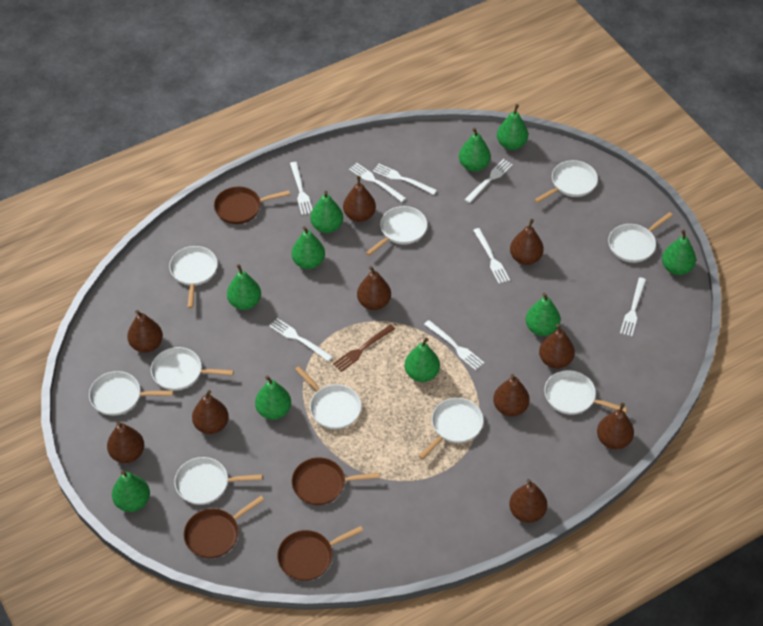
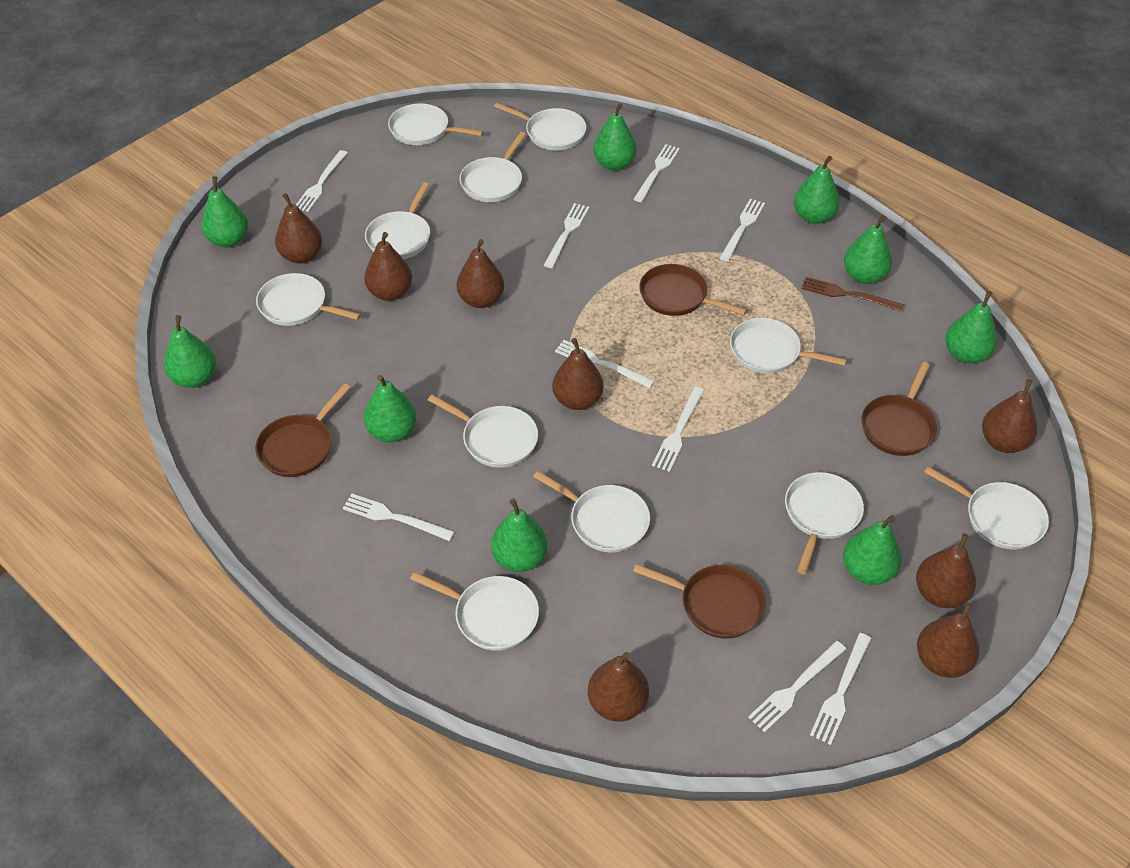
brown pear: [107,422,144,463] [127,310,163,353] [192,390,229,434] [343,176,376,222] [357,266,391,310] [493,374,530,417] [509,479,547,523] [510,219,544,265] [539,324,575,369] [597,403,634,449] = 10 -> [275,193,322,264] [364,232,412,301] [456,239,504,308] [552,338,604,410] [588,652,649,722] [916,533,976,608] [917,603,979,678] [982,379,1037,453] = 8
green pear: [112,471,150,512] [227,264,261,310] [255,375,291,420] [292,226,325,269] [310,191,343,233] [404,338,440,382] [459,127,491,172] [497,104,528,150] [526,293,561,336] [662,229,696,275] = 10 -> [164,315,216,388] [201,176,249,248] [364,375,417,442] [491,498,548,572] [593,103,636,171] [794,156,840,224] [843,515,902,585] [844,215,892,284] [945,291,997,363] = 9
white fork: [269,318,333,361] [290,162,312,215] [349,163,406,202] [373,163,437,195] [424,320,484,370] [464,159,513,203] [473,228,510,284] [620,277,646,337] = 8 -> [296,150,348,212] [343,494,454,541] [544,203,589,268] [555,340,655,388] [634,144,680,202] [652,387,704,472] [720,199,765,262] [748,641,846,732] [810,633,872,745] = 9
white pan: [89,371,173,416] [151,347,234,391] [169,246,218,308] [174,457,263,505] [295,366,361,429] [366,206,427,256] [418,398,484,460] [534,160,598,203] [544,370,627,415] [608,212,673,263] = 10 -> [256,273,361,326] [365,182,430,259] [388,103,484,145] [410,572,539,651] [428,395,538,468] [459,132,526,202] [494,103,586,150] [533,471,650,552] [730,318,847,373] [785,472,864,574] [924,466,1049,549] = 11

